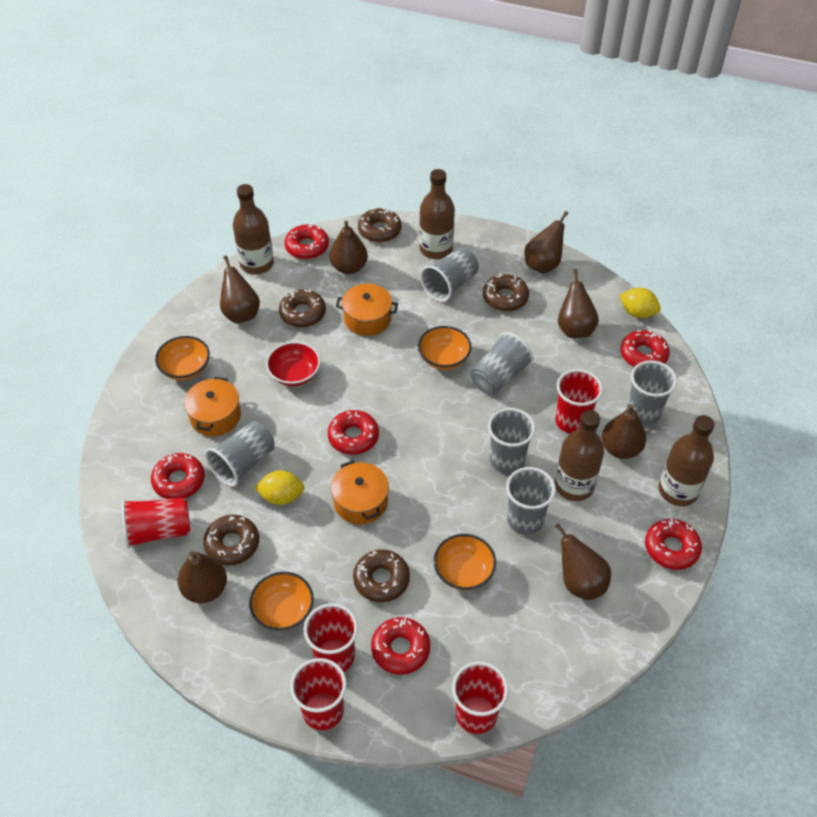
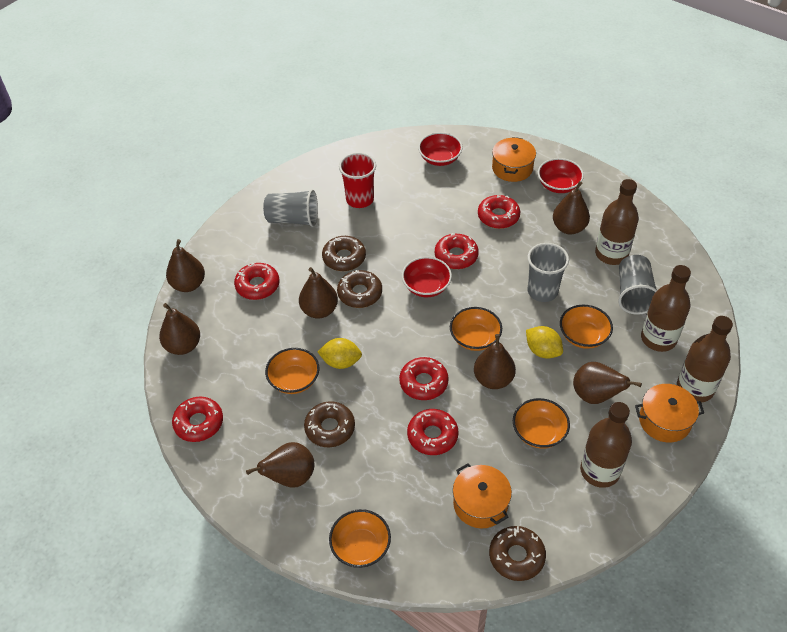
brown donut: [203,515,259,565] [279,289,326,327] [353,549,410,602] [358,208,401,242] [483,274,529,311] = 5 -> [304,401,355,447] [322,236,366,271] [337,270,382,308] [489,526,546,581] = 4
grey cup: [205,421,275,487] [420,247,479,302] [471,332,534,395] [488,408,536,474] [506,467,556,535] [627,360,677,425] = 6 -> [263,189,318,227] [528,243,569,302] [618,255,657,315] = 3
orange bowl: [155,336,210,380] [249,572,314,631] [418,326,471,370] [434,534,496,590] = 4 -> [265,348,319,394] [329,509,391,568] [450,307,502,351] [513,398,570,449] [560,305,613,349] = 5
red bowl: [266,342,320,386] = 1 -> [402,257,452,297] [418,132,463,166] [538,158,584,193] = 3
red cup: [121,498,190,548] [290,658,347,730] [304,603,358,672] [452,662,509,734] [555,369,603,433] = 5 -> [339,153,376,208] = 1

